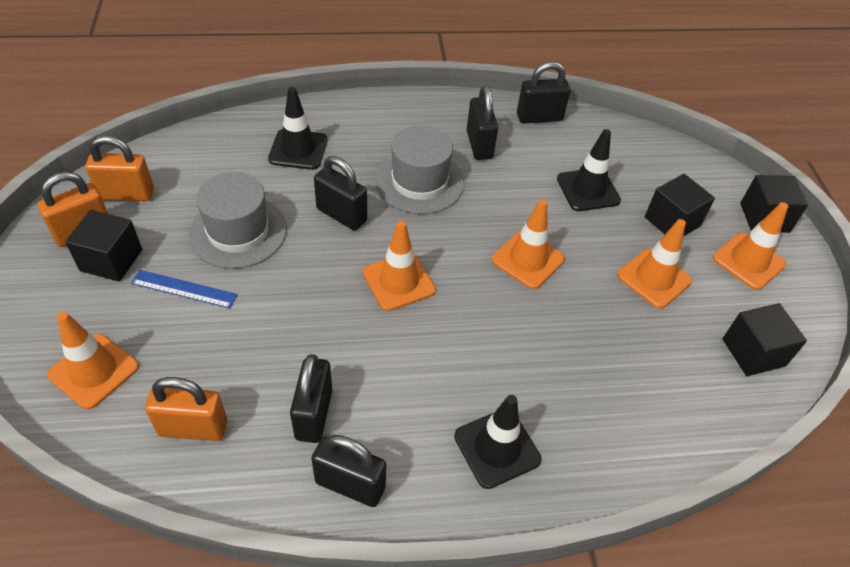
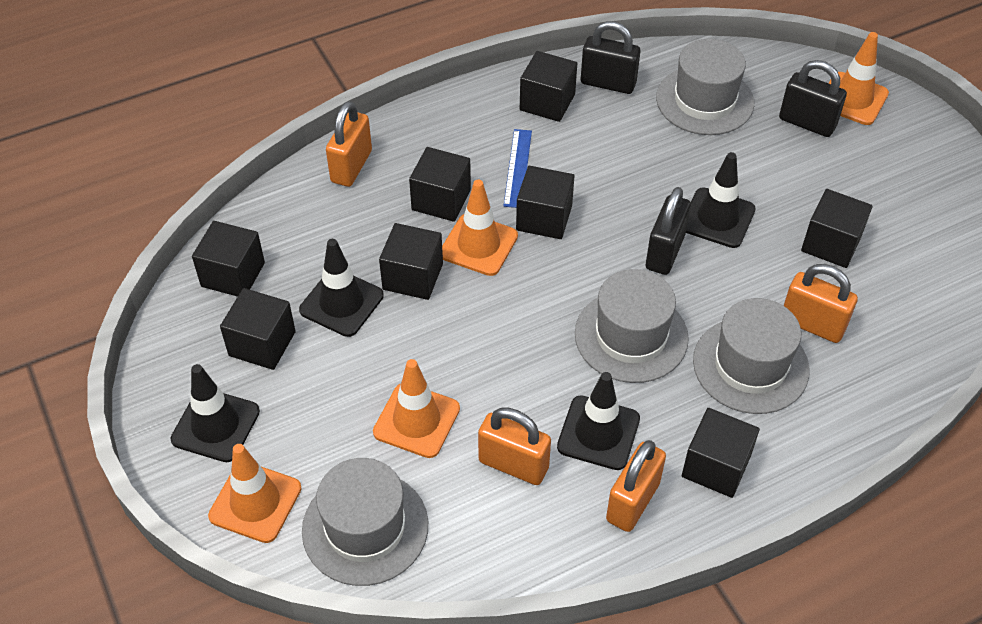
black cube: [65,210,142,282] [645,174,715,236] [722,303,807,376] [740,175,808,233] = 4 -> [192,221,265,297] [220,288,296,370] [379,223,443,300] [409,147,471,222] [516,166,574,239] [520,51,577,122] [682,408,760,498] [801,189,873,268] = 8
black padlock: [290,354,332,443] [311,435,386,507] [314,156,367,230] [467,85,498,160] [517,61,571,123] = 5 -> [581,21,641,94] [646,187,691,275] [779,60,847,137] = 3
black traffic cone: [268,87,327,170] [454,395,541,489] [557,129,621,211] = 3 -> [171,364,260,462] [299,239,384,337] [557,372,640,470] [686,152,756,248] = 4
grey hat: [188,172,287,269] [375,125,464,214] = 2 -> [302,458,428,586] [575,269,689,383] [656,39,754,135] [693,298,810,414] = 4
orange padlock: [37,172,108,247] [85,136,154,201] [145,377,227,441] = 3 -> [326,101,372,187] [478,408,551,485] [606,440,666,532] [784,264,858,343] = 4
orange traffic cone: [47,312,139,409] [363,221,436,311] [492,199,565,289] [617,219,692,309] [713,202,788,290] = 5 -> [208,444,302,543] [373,359,460,458] [442,180,518,276] [829,32,889,125] = 4

